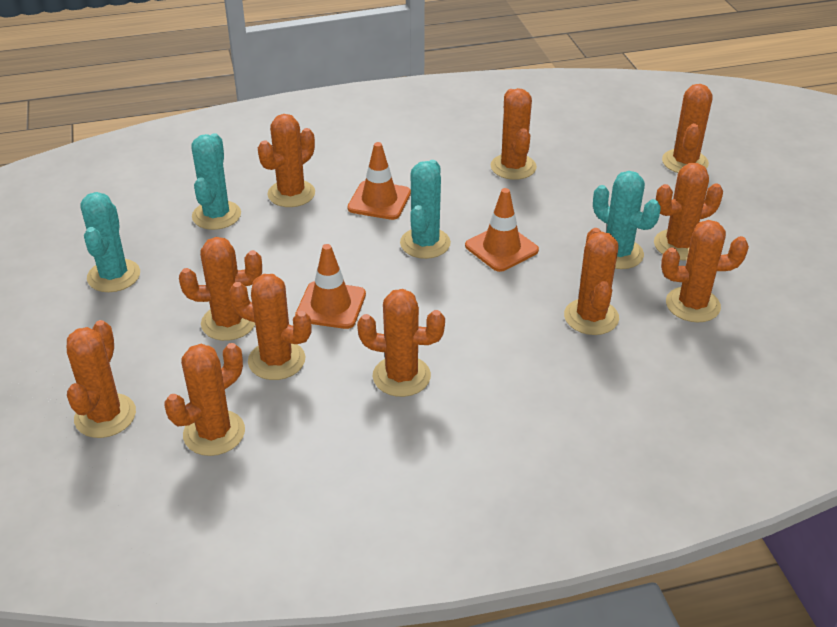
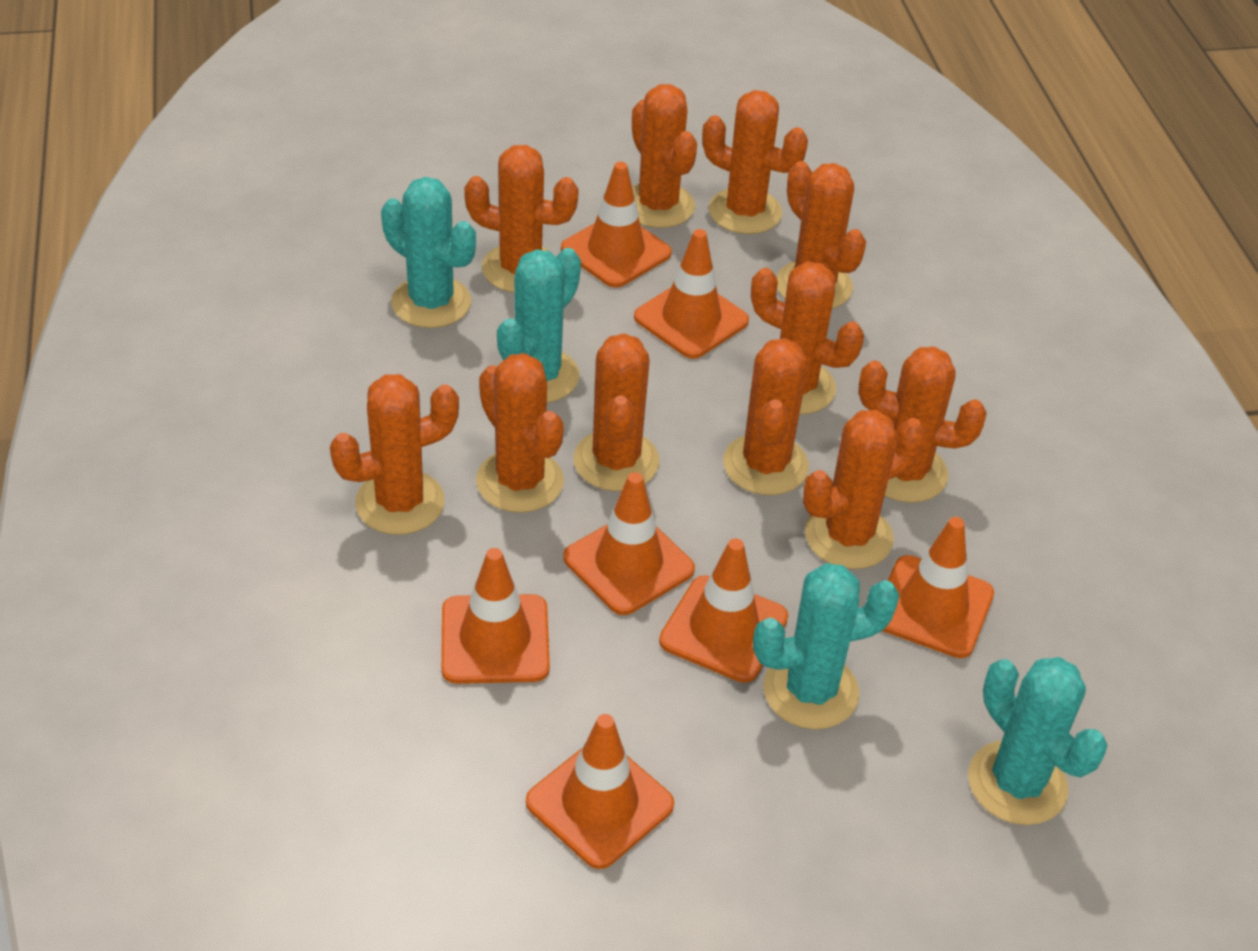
orange traffic cone: [295,244,366,329] [347,142,411,220] [465,188,539,272] = 3 -> [441,548,550,684] [526,714,674,869] [561,162,672,288] [563,472,695,615] [634,229,749,359] [659,538,788,683] [882,517,994,658] = 7

